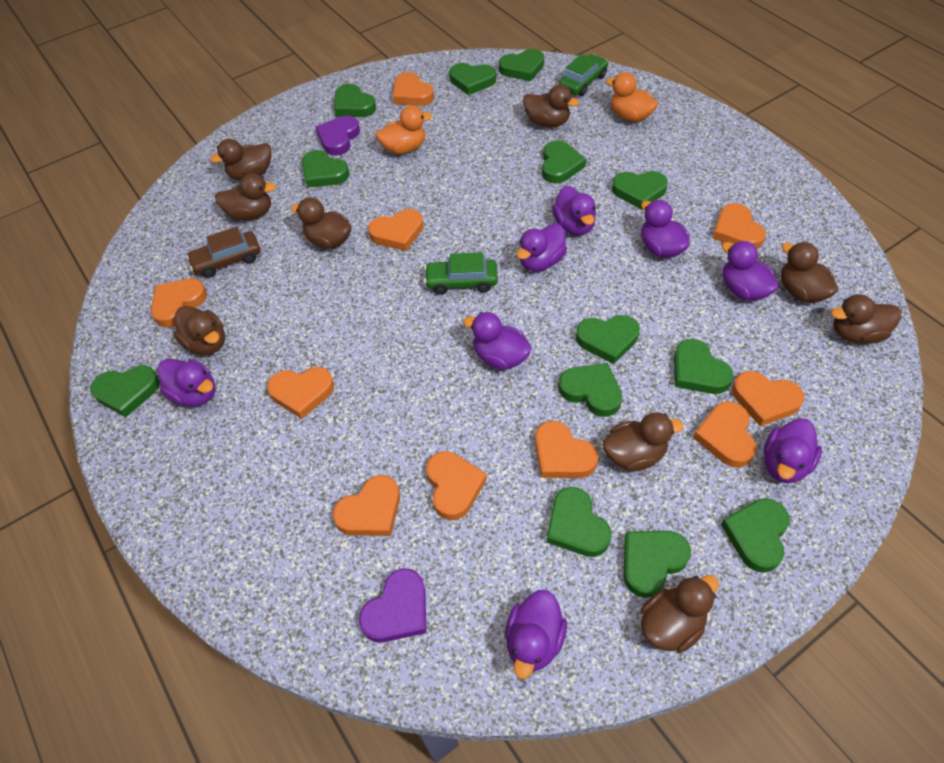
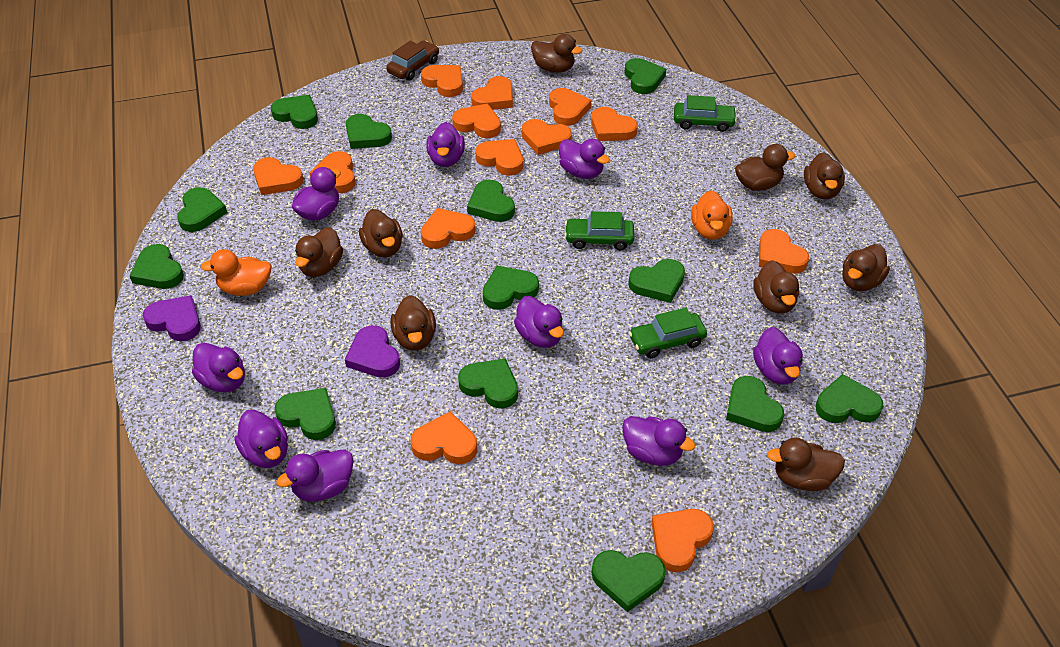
green car: [424,252,498,295] [559,54,608,96] = 2 -> [565,211,634,250] [629,308,707,358] [674,95,737,132] = 3
orange heart: [151,279,207,327] [267,367,334,419] [333,475,400,536] [368,209,424,251] [392,72,434,106] [426,451,487,520] [535,421,598,478] [693,401,756,468] [712,203,766,249] [732,371,804,426] = 10 -> [253,157,303,195] [309,151,356,193] [411,411,477,464] [421,65,463,97] [421,208,476,249] [452,104,501,138] [471,76,513,110] [475,139,523,175] [522,119,572,155] [549,88,591,126] [591,107,638,141] [651,509,714,572] [759,229,809,274] = 13
purple duck: [157,359,216,407] [463,312,532,370] [505,590,567,679] [517,223,567,271] [552,186,596,235] [641,200,690,258] [721,241,779,301] [764,418,822,483] = 8 -> [192,343,245,393] [234,410,288,468] [276,450,354,502] [292,167,341,221] [426,122,465,167] [514,296,564,348] [559,139,610,179] [622,416,695,466] [753,327,803,385] = 9

